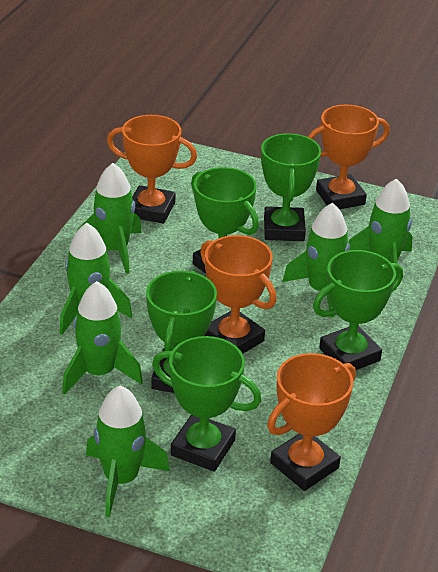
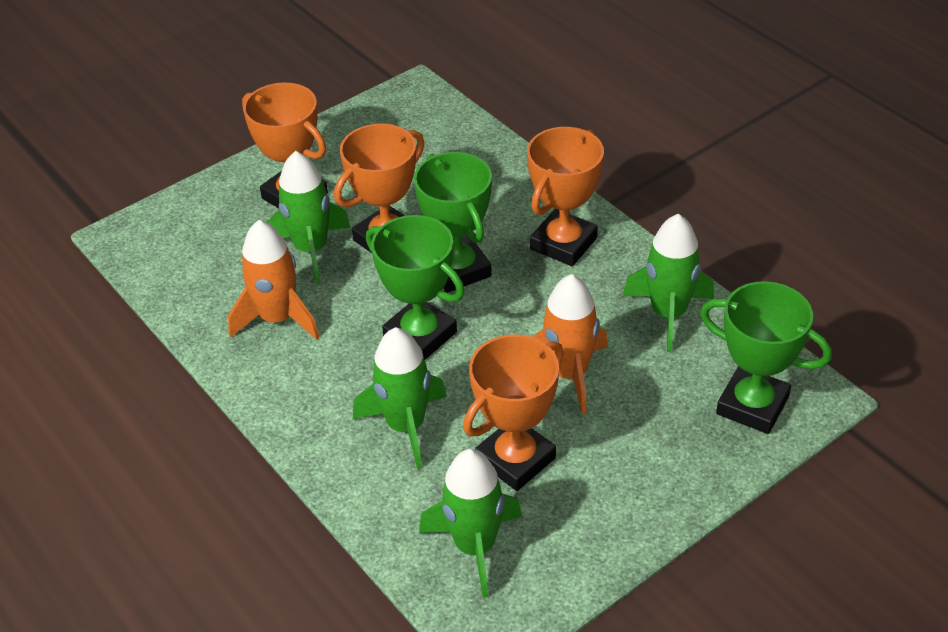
green rocket: [59,223,132,335] [62,281,143,395] [77,163,142,274] [86,385,170,517] [282,203,350,317] [348,178,413,290] = 6 -> [267,151,351,283] [353,327,447,469] [419,449,522,598] [623,214,714,352] = 4
green trophy: [146,271,217,393] [152,336,261,471] [191,167,259,274] [261,133,321,241] [313,250,403,370] = 5 -> [366,215,465,360] [414,152,492,293] [700,281,832,434] = 3
orange rocket: none = 0 -> [228,220,320,340] [532,274,608,414] = 2

